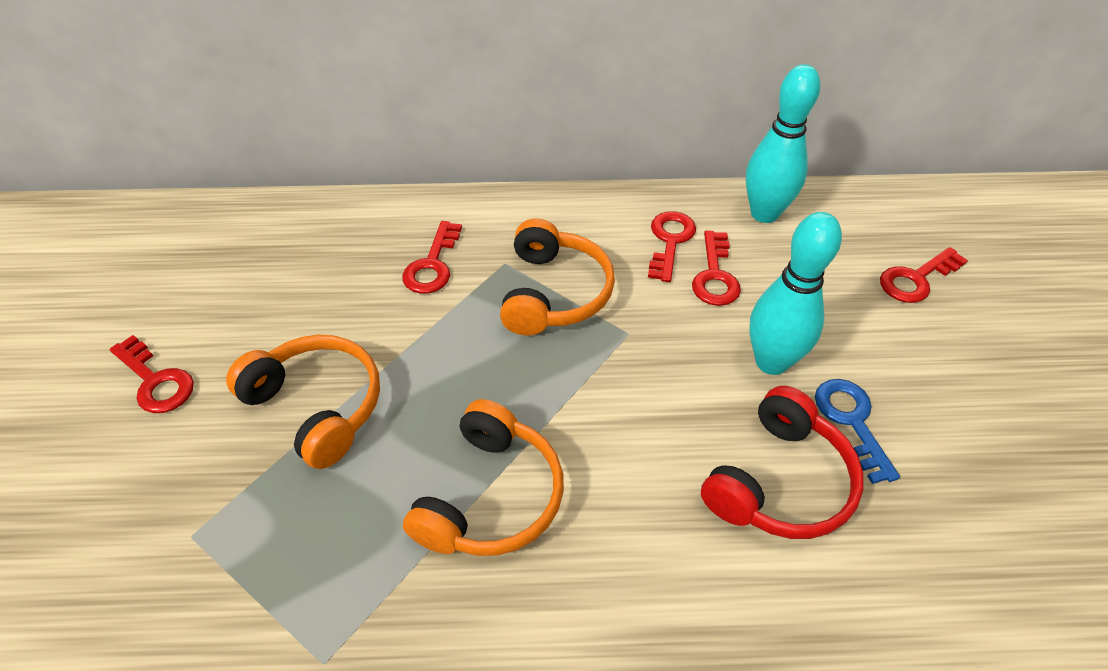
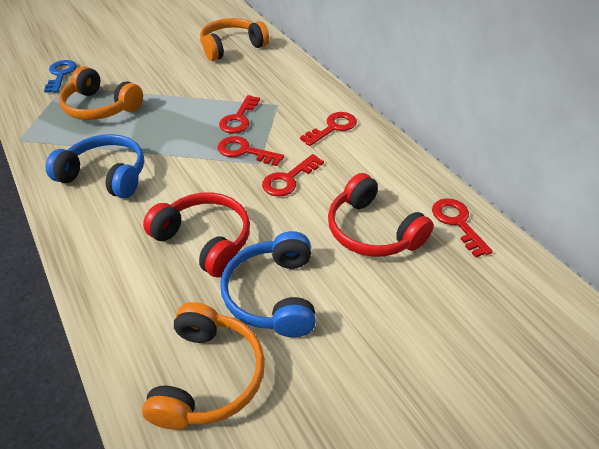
blue headphones: none = 0 -> [45,134,144,199] [220,231,316,337] = 2
red headphones: [701,386,864,539] = 1 -> [143,192,250,277] [328,173,434,257] = 2
turquoise bowling pin: [746,64,820,223] [749,212,842,375] = 2 -> none = 0

